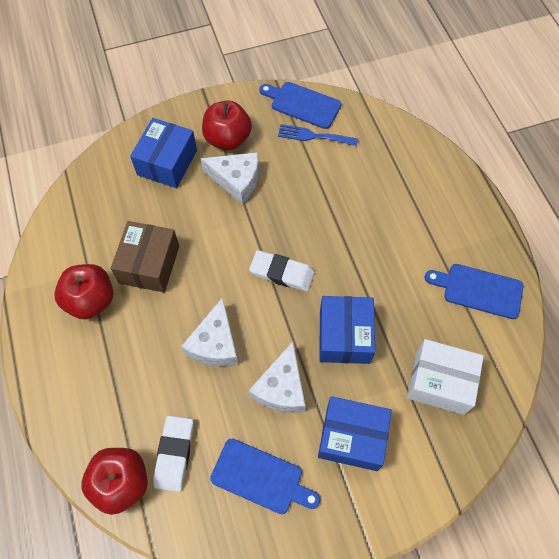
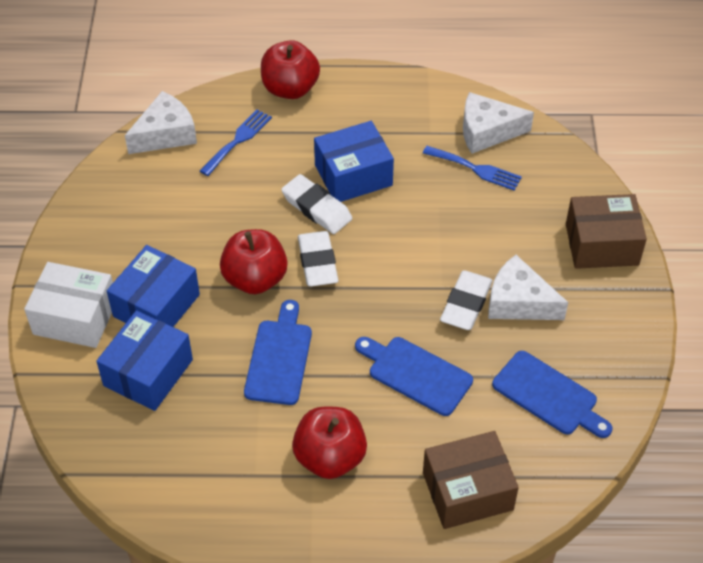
blue fork: [278,124,358,146] = 1 -> [200,109,272,176] [423,146,522,191] = 2
brown box: [111,221,179,292] = 1 -> [423,431,519,529] [566,194,647,269] = 2
white eraser: [153,416,194,492] [249,250,315,292] = 2 -> [281,174,352,234] [298,231,338,287] [440,271,493,330] = 3

